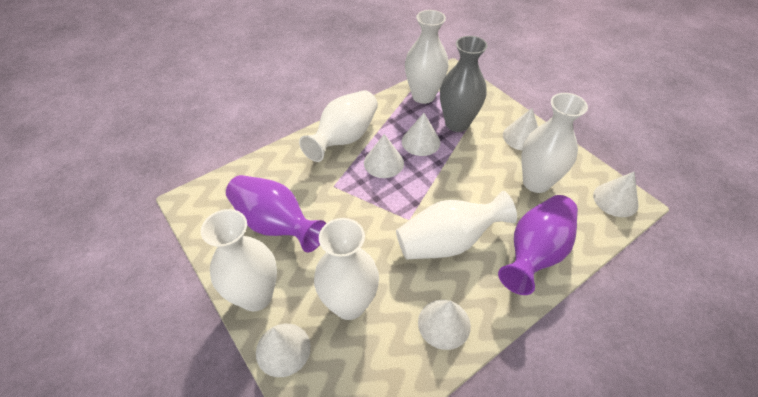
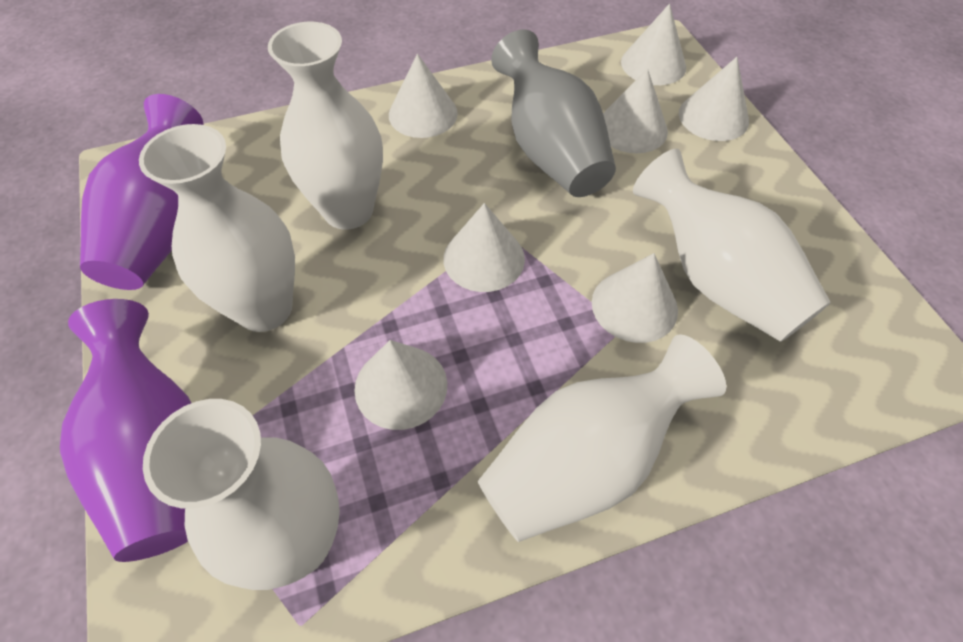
white cone: [256,324,311,377] [364,134,404,178] [402,113,440,156] [418,300,471,350] [503,108,538,150] [593,172,639,217] = 6 -> [354,340,447,430] [389,54,458,138] [443,203,525,292] [592,253,678,343] [603,68,668,153] [621,4,686,85] [679,57,749,141] = 7
white vase: [201,209,277,311] [299,90,378,162] [314,218,379,320] [396,191,517,259] [405,10,448,104] [521,93,588,193] = 6 -> [139,124,295,332] [143,399,340,590] [268,22,383,230] [478,334,727,542] [633,149,831,342] = 5

